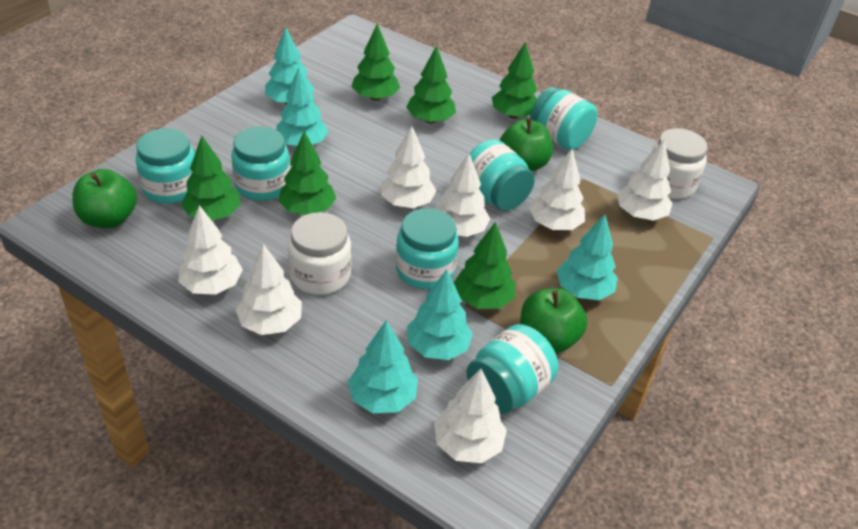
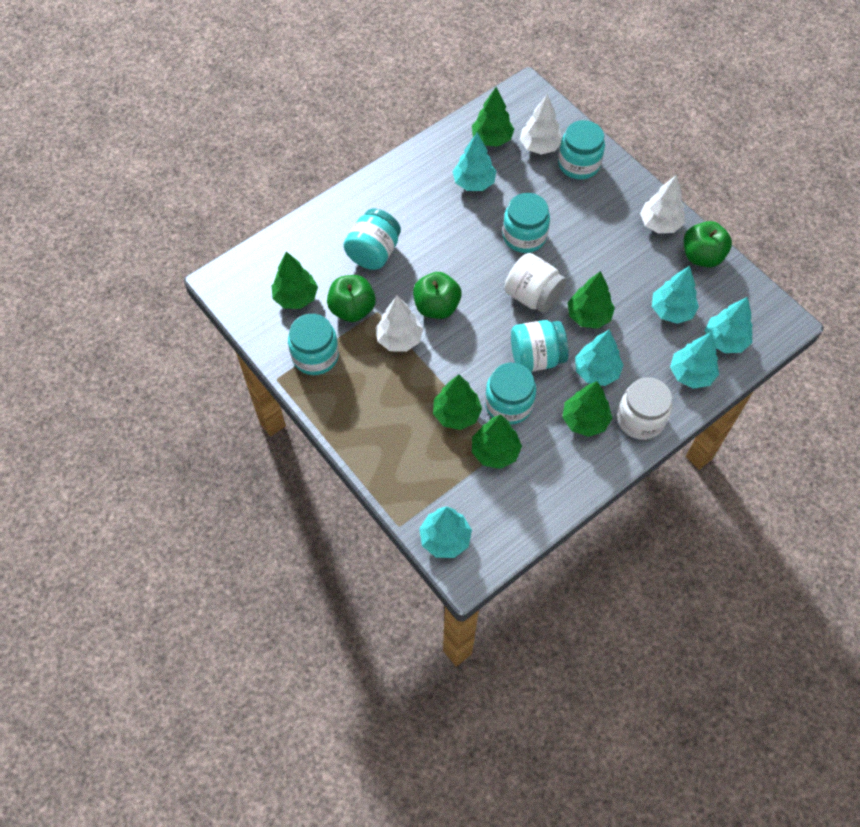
turquoise tree: [265,27,315,104] [276,67,328,146] [348,320,418,413] [407,269,473,360] [557,214,618,300] = 5 -> [419,506,472,558] [453,133,496,191] [575,330,623,386] [652,266,699,324] [670,332,719,389] [705,297,753,353] = 6
white tree: [178,205,243,295] [236,244,302,335] [381,126,436,208] [434,153,490,237] [434,369,507,463] [529,149,585,230] [617,139,672,221] = 7 -> [375,295,423,352] [520,94,562,155] [640,175,685,234] = 3

